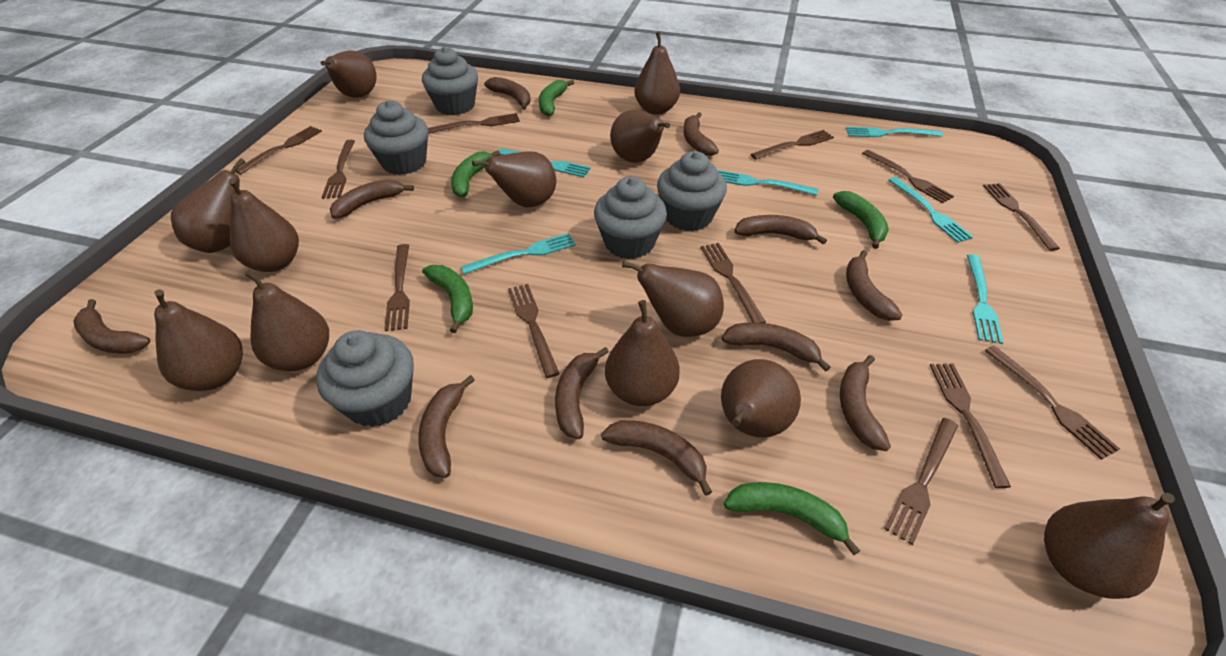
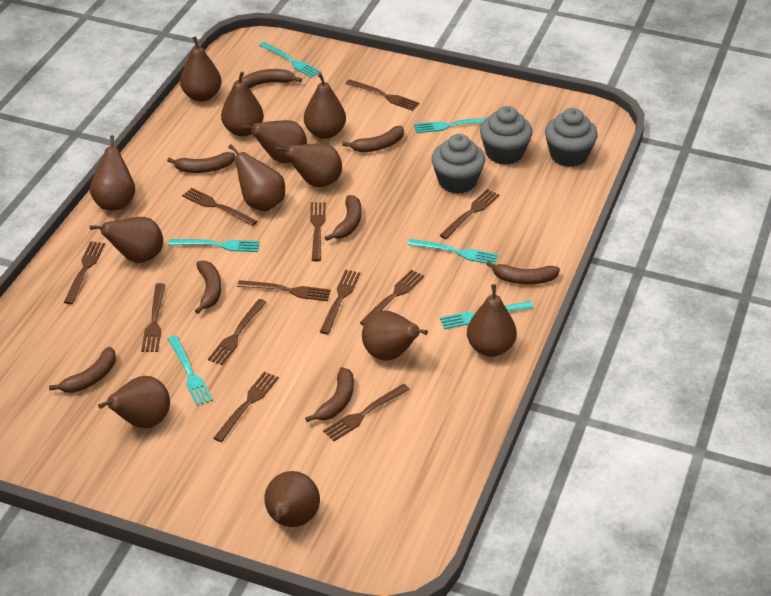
brown banana: [73,299,151,354] [330,179,414,219] [418,375,475,478] [484,77,531,110] [555,347,609,439] [601,420,712,496] [683,112,719,156] [722,322,831,372] [734,215,827,245] [840,355,891,451] [846,250,903,321] = 11 -> [49,347,116,393] [167,152,235,173] [195,260,221,314] [241,69,302,88] [305,367,354,422] [325,195,361,241] [342,126,404,152] [486,261,560,285] = 8
green banana: [422,265,473,333] [451,151,500,198] [539,80,574,116] [724,482,860,555] [833,191,889,249] = 5 -> none = 0
grey cupcake: [316,330,414,427] [364,100,428,175] [422,47,478,115] [594,176,667,259] [657,151,727,231] = 5 -> [432,134,485,194] [480,106,532,165] [545,108,598,167] = 3

